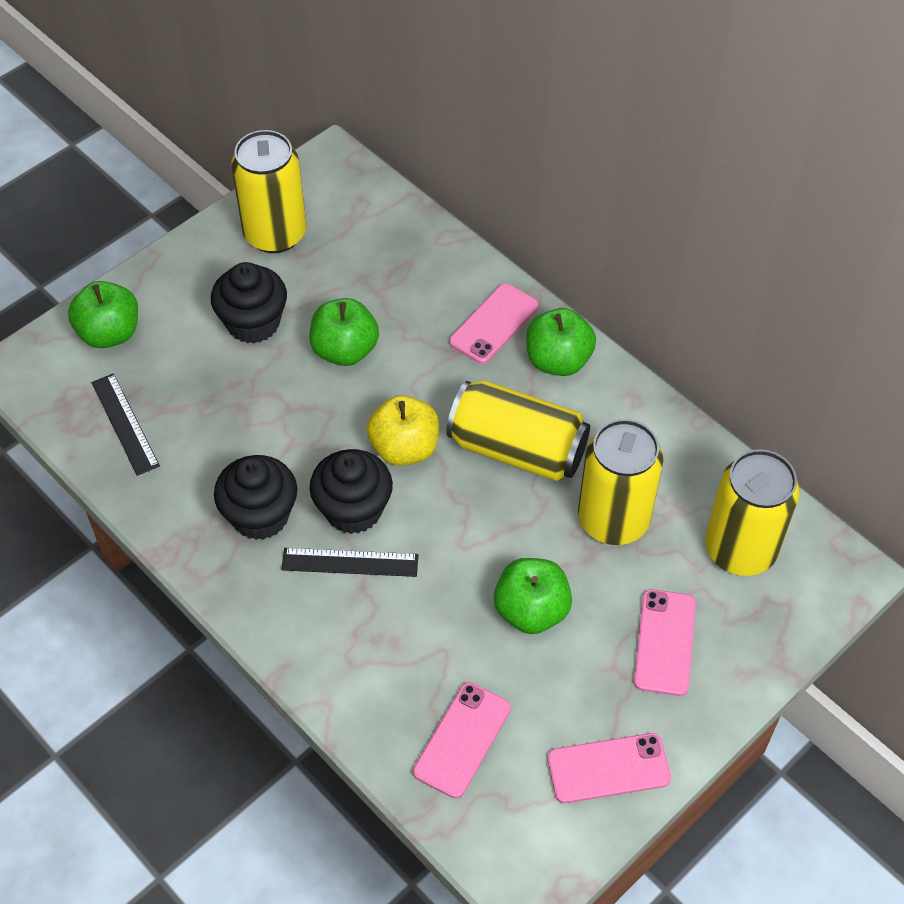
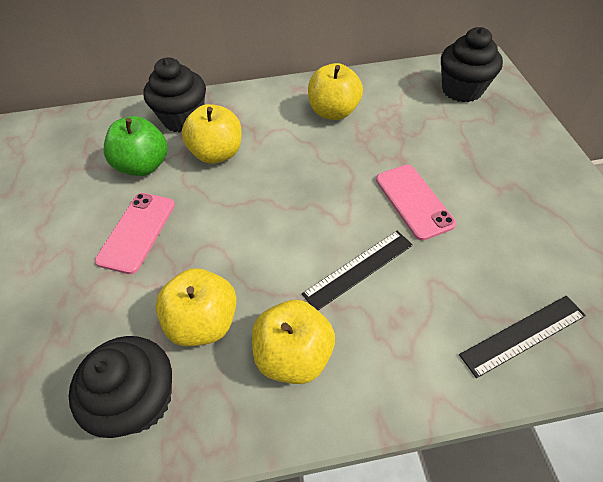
green apple: [68,281,138,348] [309,298,379,366] [494,558,572,634] [526,308,596,376] = 4 -> [104,116,167,176] = 1
pink phone: [413,682,511,799] [449,283,538,364] [547,733,671,803] [634,589,696,696] = 4 -> [95,193,175,274] [376,165,456,241] = 2
yellow apple: [367,395,439,466] = 1 -> [156,268,237,346] [182,104,242,164] [252,300,335,384] [308,63,363,120] = 4
yellow can: [231,130,306,253] [446,381,590,481] [578,419,663,545] [705,449,800,576] = 4 -> none = 0

